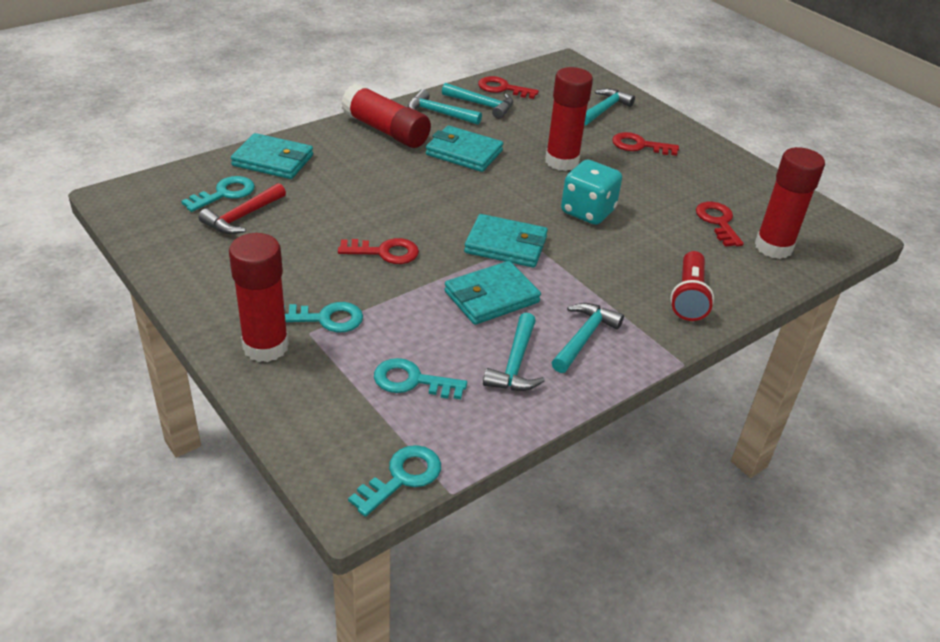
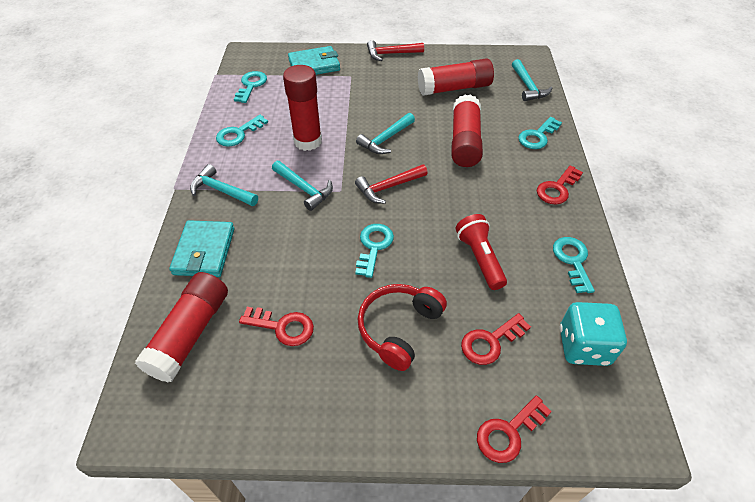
red hammer: [199,183,286,234] = 1 -> [355,164,428,204] [367,40,424,61] = 2
red headphones: none = 0 -> [358,284,447,371] = 1
turquoise hammer: [408,89,482,125] [442,83,513,119] [483,313,545,391] [552,303,624,373] [584,88,635,126] = 5 -> [190,164,258,206] [272,161,333,211] [356,113,415,154] [512,59,552,101] = 4
turquoise key: [181,176,255,212] [284,302,363,332] [348,445,441,517] [374,358,467,399] = 4 -> [216,115,268,147] [234,71,267,103] [355,224,394,278] [518,117,562,149] [553,237,595,293] = 5
turquoise wallet: [231,133,313,179] [426,125,503,172] [444,261,541,325] [464,214,548,268] = 4 -> [169,220,235,277] [288,46,340,75] = 2

